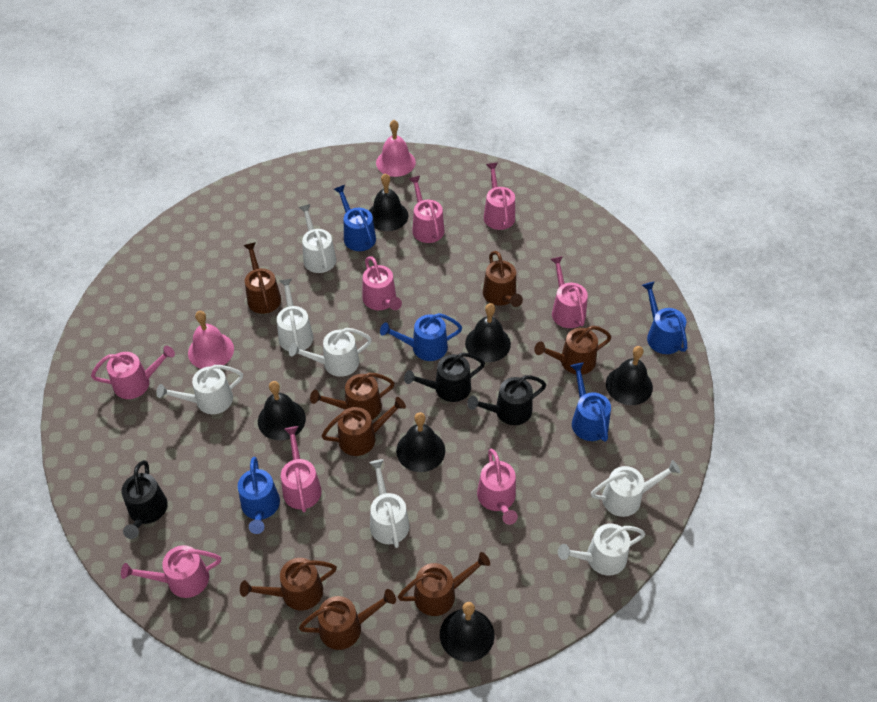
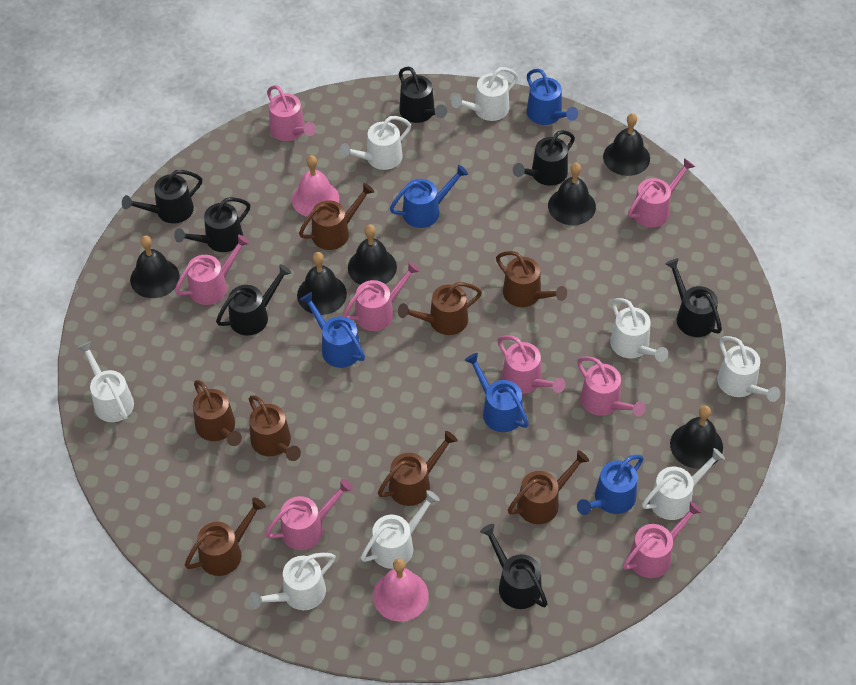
black watering can: [122,460,168,539] [404,353,485,402] [467,375,546,425] = 3 -> [122,170,202,223] [174,197,250,252] [216,264,291,336] [399,67,447,123] [480,524,548,609] [513,130,575,186] [665,258,722,337] = 7
white watering can: [157,365,243,414] [277,279,313,351] [289,328,372,377] [299,204,336,273] [369,459,409,548] [558,524,645,575] [591,460,680,517] = 7 -> [77,341,134,422] [249,553,335,610] [339,116,411,170] [361,490,440,569] [451,67,518,121] [610,298,668,362] [642,448,725,520] [717,336,780,402] = 8

